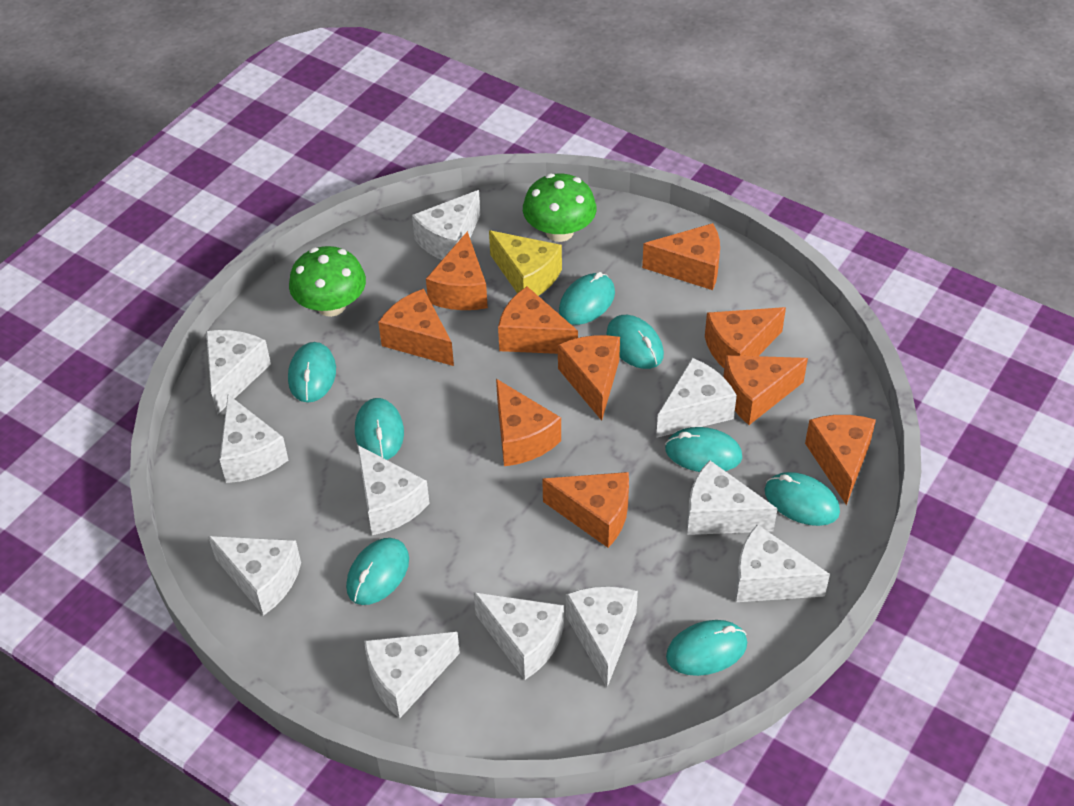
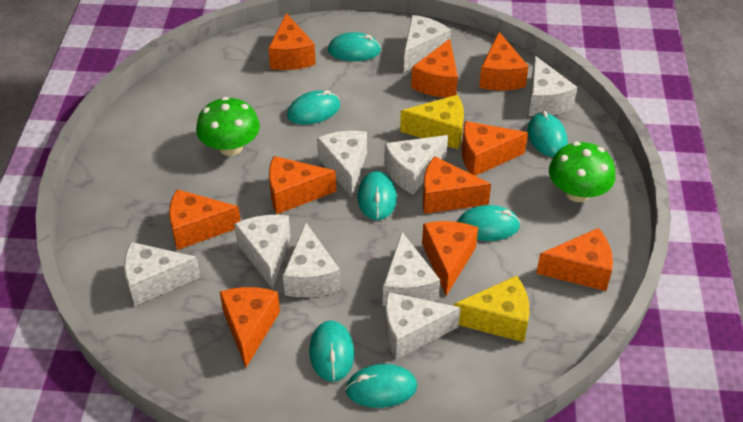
turquoise mouse: [288,342,336,402] [346,538,409,605] [355,398,404,460] [559,272,615,325] [606,315,664,369] [665,427,742,472] [666,620,747,676] [765,472,840,526] = 8 -> [287,90,340,125] [309,320,354,382] [328,32,381,61] [345,364,417,408] [357,171,397,220] [458,205,520,241] [527,111,568,157] = 7
white cheese: [206,330,271,415] [208,536,301,616] [220,395,288,483] [357,445,430,535] [364,632,460,718] [412,190,480,260] [474,592,564,680] [566,586,638,687] [656,358,737,438] [687,461,778,535] [735,524,830,602] = 11 -> [124,242,201,306] [234,215,291,289] [283,223,341,297] [317,131,367,197] [383,232,440,306] [384,135,448,195] [385,292,460,359] [404,15,451,72] [529,56,577,116] = 9
yellow cheese: [489,230,562,296] = 1 -> [400,95,464,149] [454,276,530,342] = 2

